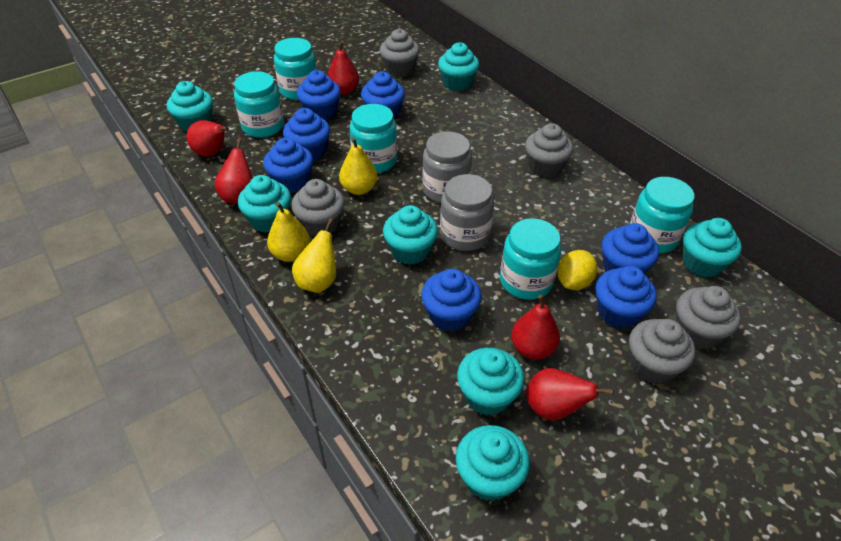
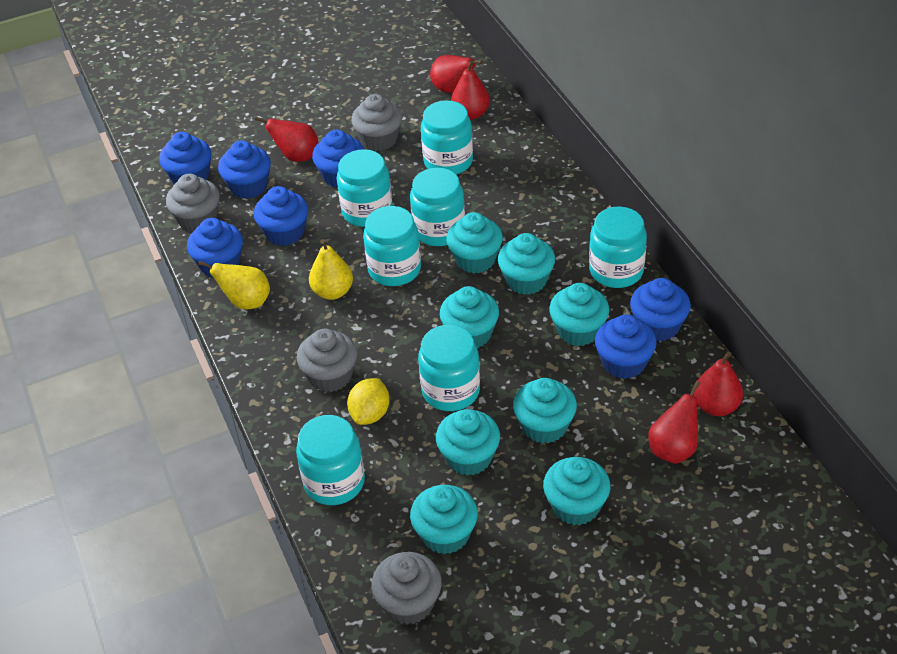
grey cupcake: [291,179,345,236] [380,29,420,77] [525,123,573,178] [629,319,695,384] [676,286,741,349] = 5 -> [166,174,220,232] [297,329,357,392] [351,94,402,151] [371,552,442,624] = 4
grey jar: [422,131,472,203] [440,174,494,251] = 2 -> none = 0
turquoise cupcake: [167,81,213,132] [238,175,291,233] [383,205,438,265] [438,42,479,91] [456,425,530,501] [457,348,524,416] [683,218,742,277] = 7 -> [410,485,478,554] [436,409,500,476] [440,286,499,348] [446,212,503,274] [498,233,555,295] [513,378,577,444] [543,457,610,525] [549,283,609,346] = 8
turquoise jar: [234,71,284,138] [274,38,317,100] [350,104,397,173] [500,218,561,300] [630,177,694,253] = 5 -> [296,415,365,505] [337,149,393,227] [363,206,421,286] [410,168,465,246] [418,325,480,411] [421,100,473,175] [589,206,647,288] = 7
yellow pear: [267,202,310,262] [292,218,336,293] [339,137,378,195] = 3 -> [198,261,270,309] [309,240,353,300] = 2

